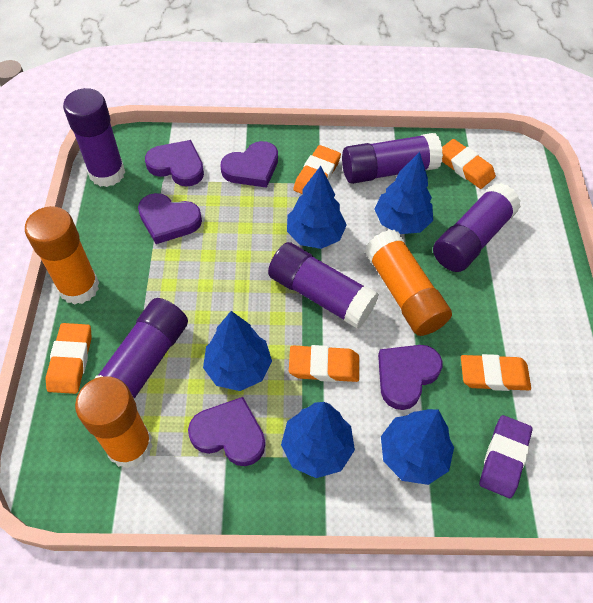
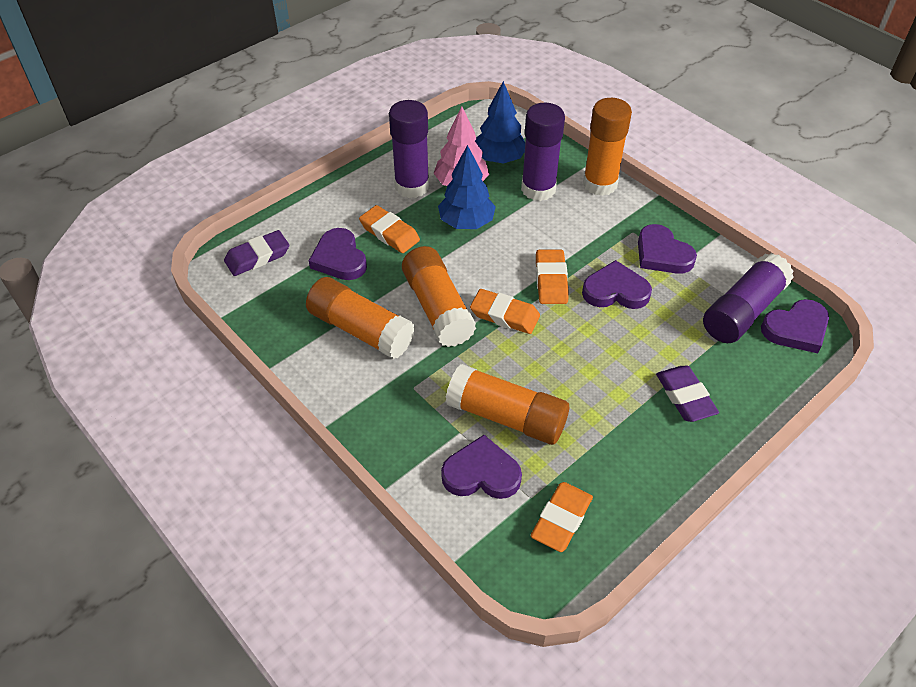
blue tree: [203,311,272,391] [281,402,355,478] [287,166,347,249] [374,152,433,234] [381,409,454,485] = 5 -> [438,145,496,229] [475,81,525,164] = 2
orange eraser: [46,323,92,394] [289,345,359,382] [293,145,341,194] [442,139,496,189] [461,354,531,391] = 5 -> [359,205,420,253] [470,289,540,334] [531,482,593,552] [536,249,569,304] = 4
orange glue stick: [25,206,99,305] [75,376,153,468] [365,230,452,336] = 3 -> [306,277,415,359] [402,246,476,347] [446,364,569,445] [583,98,632,196] = 4
pink tree: none = 0 -> [433,106,489,186] = 1
purple eraser: [479,415,533,498] = 1 -> [224,230,290,276] [656,366,719,422] = 2
purple glue stick: [63,88,125,187] [94,298,188,399] [268,242,379,329] [342,133,443,184] [433,183,521,272] = 5 -> [389,100,429,198] [521,103,565,201] [703,253,794,343] = 3

